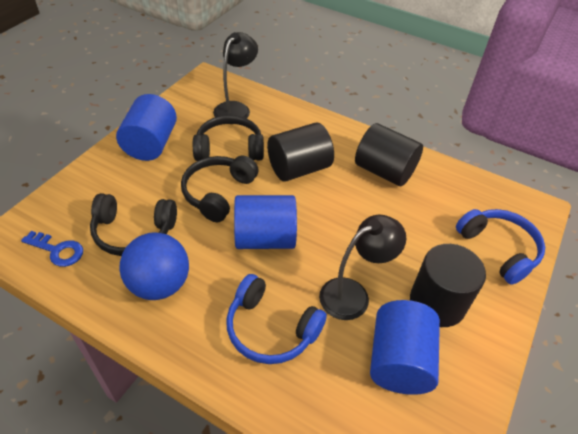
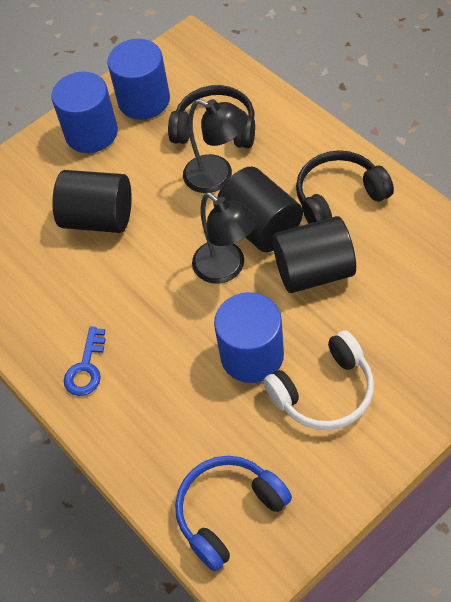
black headphones: [90,193,177,256] [181,156,258,223] [193,115,264,161] = 3 -> [168,85,255,148] [296,150,394,224] = 2
blue ball: [119,233,189,300] = 1 -> none = 0
blue headphones: [226,274,327,364] [456,209,545,285] = 2 -> [175,456,292,571] = 1
white headphones: none = 0 -> [263,330,374,430] = 1

